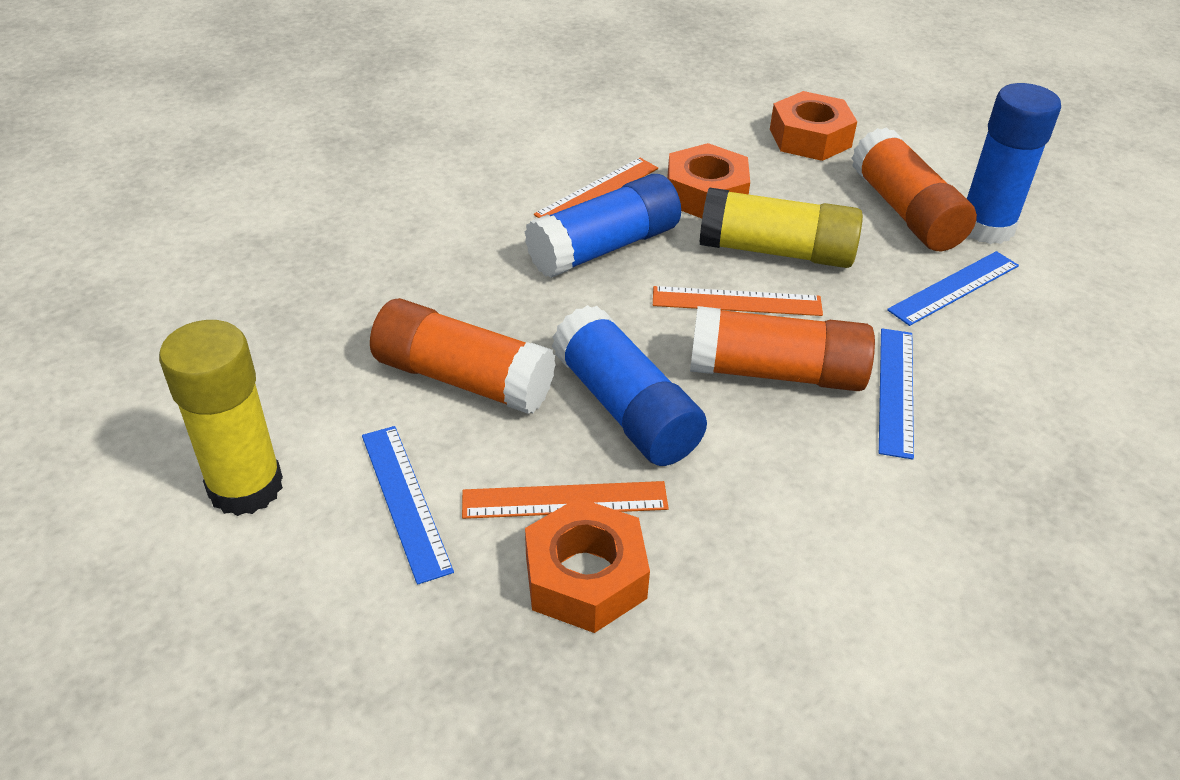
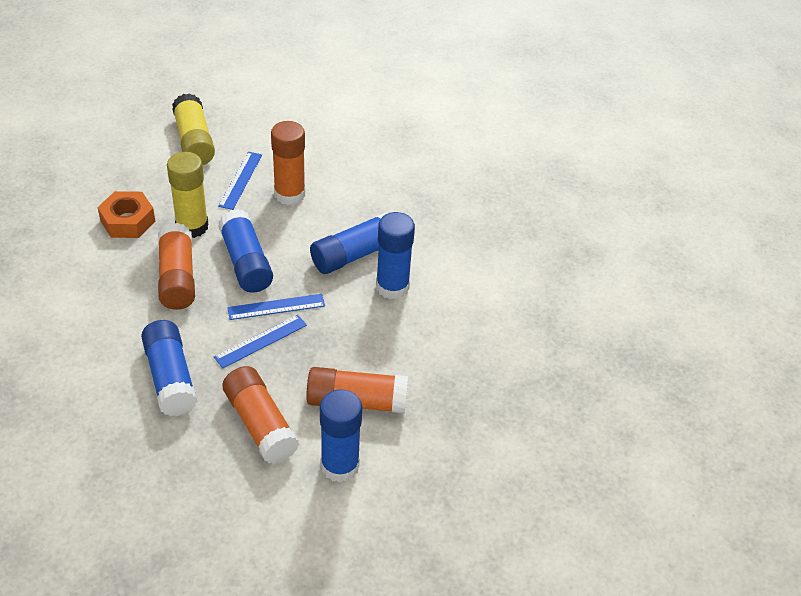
blue glue stick: [525,174,681,278] [552,305,707,466] [967,83,1061,244] = 3 -> [141,320,197,416] [218,209,273,293] [310,213,388,274] [320,389,362,482] [376,212,415,300] = 5
orange glue stick: [370,298,556,414] [690,306,875,391] [852,127,977,251] = 3 -> [158,223,195,310] [222,366,299,464] [271,121,305,205] [306,367,408,413] = 4
orange nut: [525,498,650,633] [667,143,750,218] [770,91,857,161] = 3 -> [97,191,155,238] = 1
orange ruler: [462,481,669,519] [534,158,658,218] [653,286,823,316] = 3 -> none = 0

